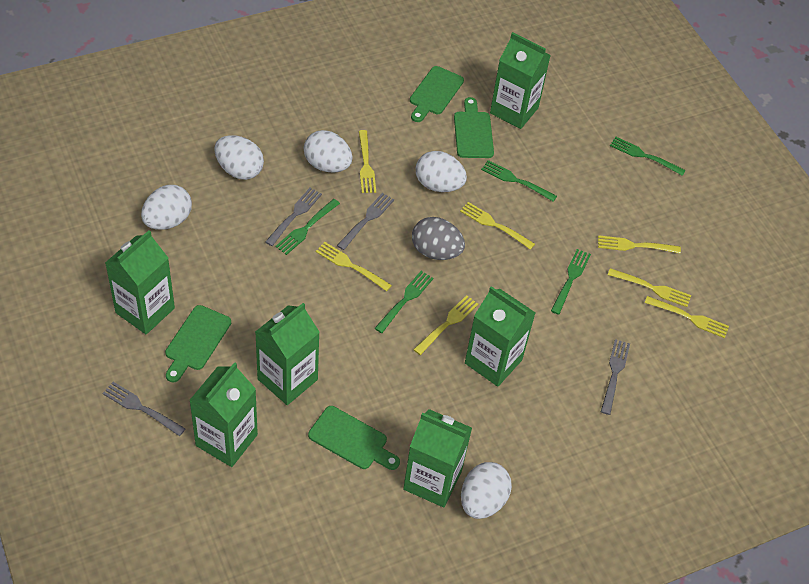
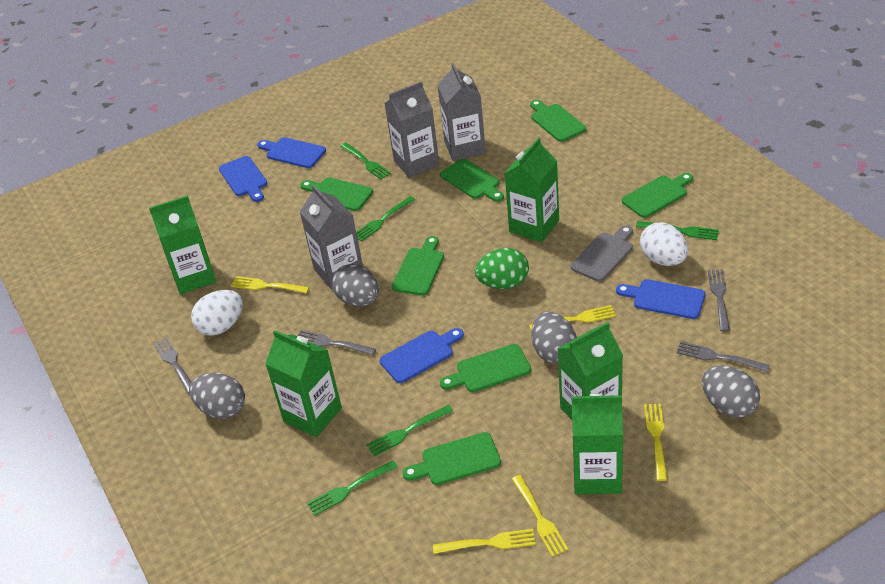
blue cutting board: none = 0 -> [219,156,267,202] [257,137,326,168] [380,328,464,383] [616,279,705,319] = 4
green carton: [105,230,175,334] [189,362,258,467] [255,303,320,405] [403,409,472,508] [465,286,535,387] [490,32,551,129] = 6 -> [149,195,216,294] [265,330,342,437] [504,137,559,243] [557,322,623,420] [571,393,623,494] = 5
green cutting board: [165,305,231,383] [308,406,400,470] [410,66,464,122] [454,97,494,158] = 4 -> [300,177,373,211] [392,236,444,296] [403,432,501,485] [440,159,504,202] [440,344,531,392] [530,100,586,142] [622,173,693,218] = 7
green egg: none = 0 -> [475,248,529,289] = 1
grey carton: none = 0 -> [300,185,363,290] [384,81,439,178] [438,63,486,161] = 3
grey cutting board: none = 0 -> [571,225,633,282] = 1
grey egg: [412,217,465,260] = 1 -> [189,373,245,419] [332,264,379,306] [532,312,577,364] [702,366,760,418] = 4
white egg: [141,185,192,230] [214,135,264,180] [304,130,352,172] [416,151,467,192] [461,462,512,519] = 5 -> [191,290,243,336] [640,222,688,266] = 2
yellow fork: [316,242,392,291] [359,130,376,193] [413,295,478,355] [460,202,535,250] [598,235,681,254] [608,268,691,307] [645,296,729,338] = 7 -> [231,276,309,293] [433,529,536,554] [512,475,568,557] [529,305,616,332] [644,404,668,481] = 5

